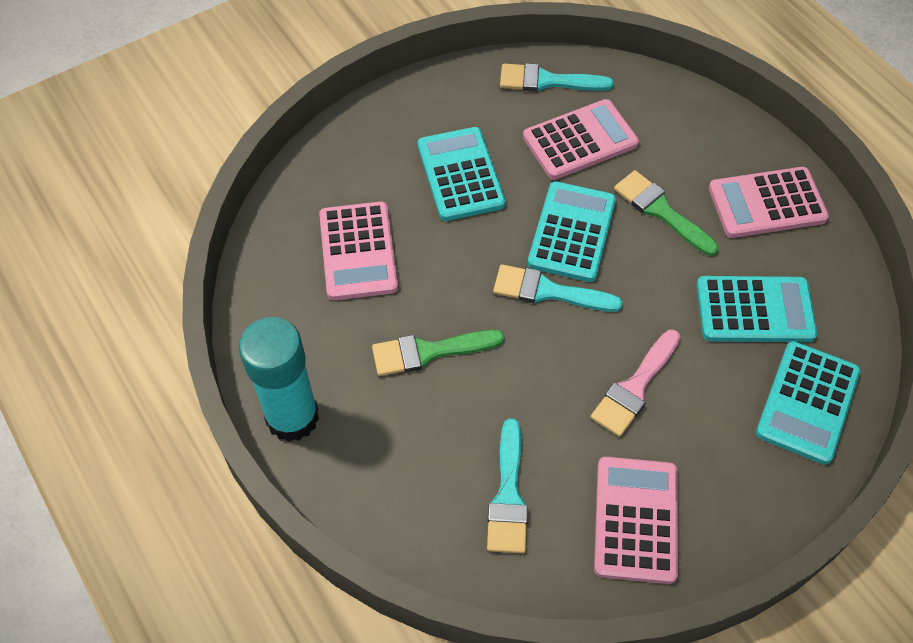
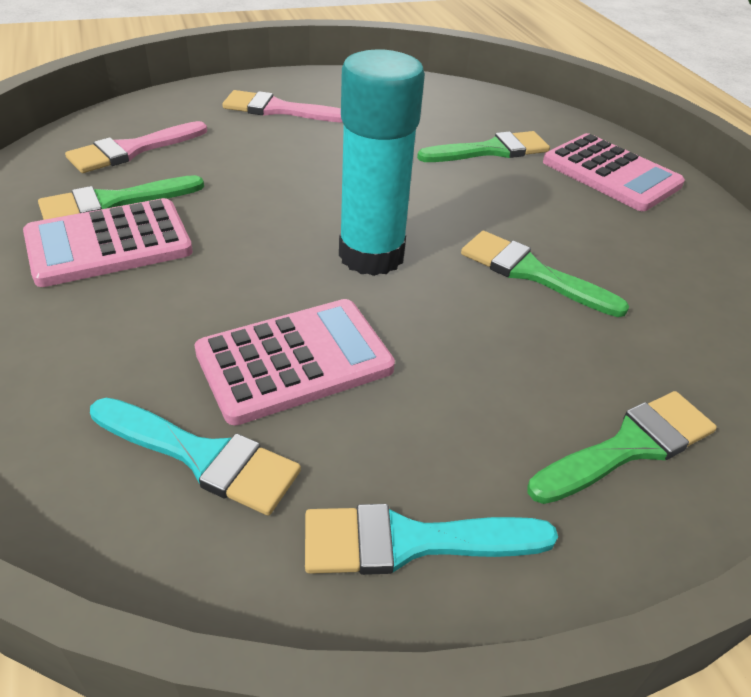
green brush: [372,330,504,376] [614,170,718,256] = 2 -> [38,175,204,220] [417,131,550,162] [461,231,629,317] [528,391,717,504] = 4
pink brush: [591,330,680,437] = 1 -> [65,121,207,173] [222,90,343,123] = 2
pink calculator: [319,201,398,300] [523,99,639,180] [594,457,678,584] [709,167,829,238] = 4 -> [23,198,193,287] [195,299,395,426] [543,133,685,211] = 3
turquoise brush: [487,418,528,553] [493,264,623,312] [500,63,614,92] = 3 -> [90,398,301,516] [305,504,558,575] = 2
turquoise calculator: [418,127,506,221] [528,181,616,282] [697,276,817,342] [756,341,861,465] = 4 -> none = 0

